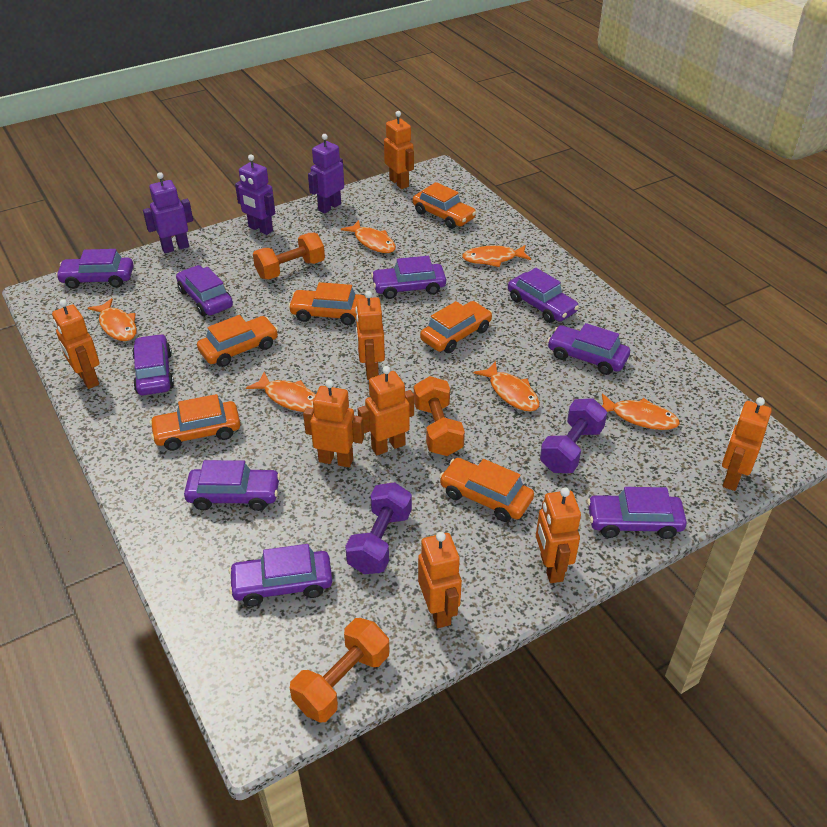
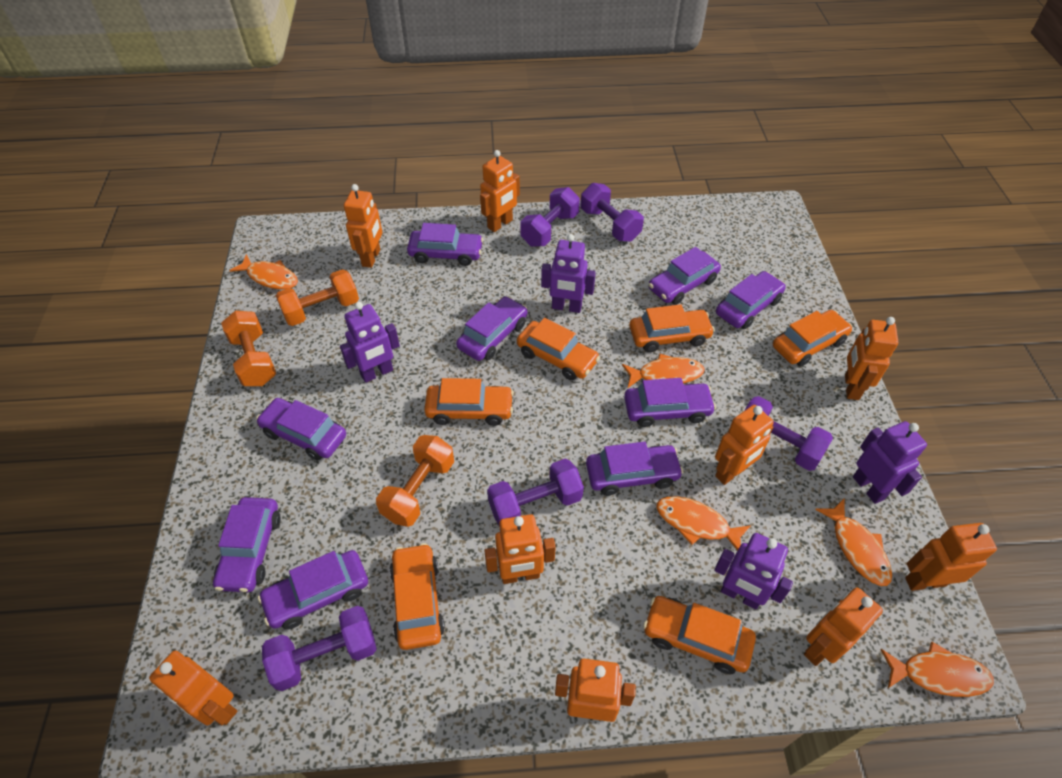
orange fish: [88,298,137,341] [246,372,315,412] [341,220,396,253] [462,245,531,267] [474,361,540,412] [602,393,680,430] = 6 -> [229,254,298,289] [622,354,705,388] [656,497,751,551] [815,499,892,586] [880,642,994,697] = 5
orange robot: [52,299,100,389] [303,380,364,467] [355,291,385,380] [358,366,414,455] [384,111,414,189] [418,532,462,628] [536,487,581,583] [722,397,772,491] = 8 -> [149,651,237,725] [344,184,382,268] [480,150,520,232] [484,514,556,584] [555,659,636,722] [715,405,774,485] [804,587,883,666] [845,317,898,400] [905,523,997,591] = 9
purple dumbbell: [345,482,412,574] [540,398,607,473] = 2 -> [262,606,377,691] [487,459,584,527] [520,187,580,247] [581,183,644,242] [744,396,833,471] = 5
purple robot: [143,172,193,253] [235,154,275,235] [308,134,344,214] = 3 -> [340,302,400,383] [541,234,596,313] [714,533,793,609] [853,421,927,504] = 4

